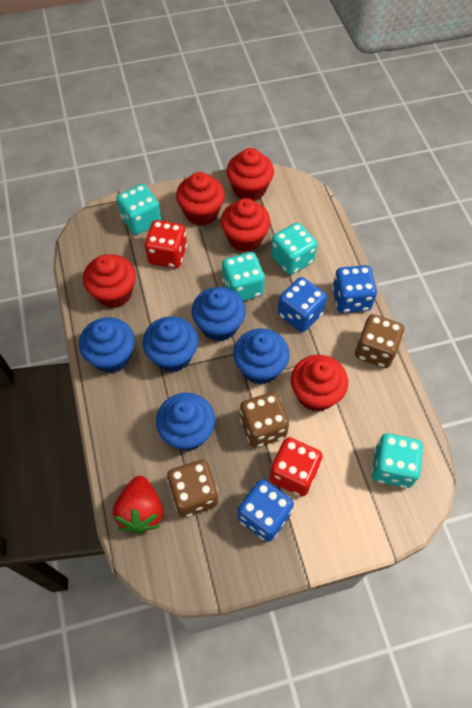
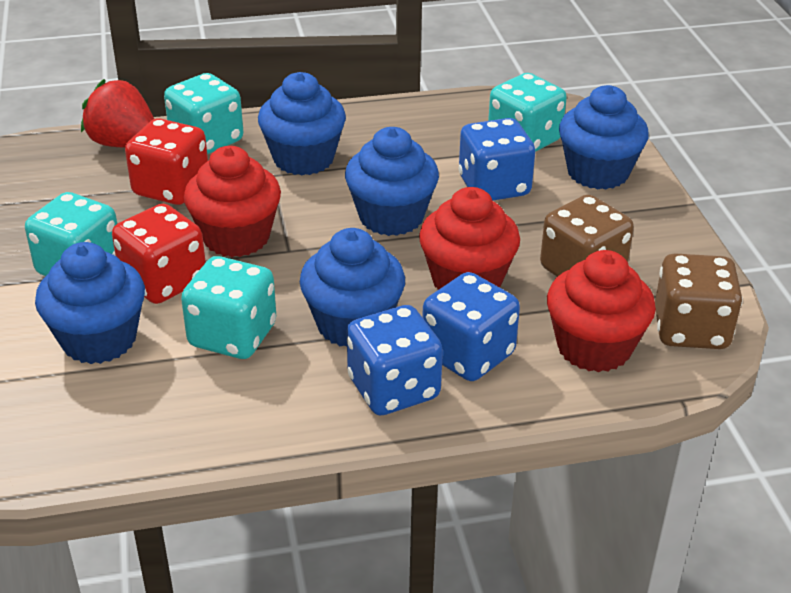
brown dice: [167,460,218,517] [240,392,289,448] [355,314,404,368] = 3 -> [540,195,634,277] [655,253,743,349] = 2
red cupcake: [83,254,136,308] [176,172,225,226] [221,198,271,252] [226,148,274,201] [291,355,348,412] = 5 -> [184,146,281,257] [419,187,520,290] [547,250,656,372] = 3

